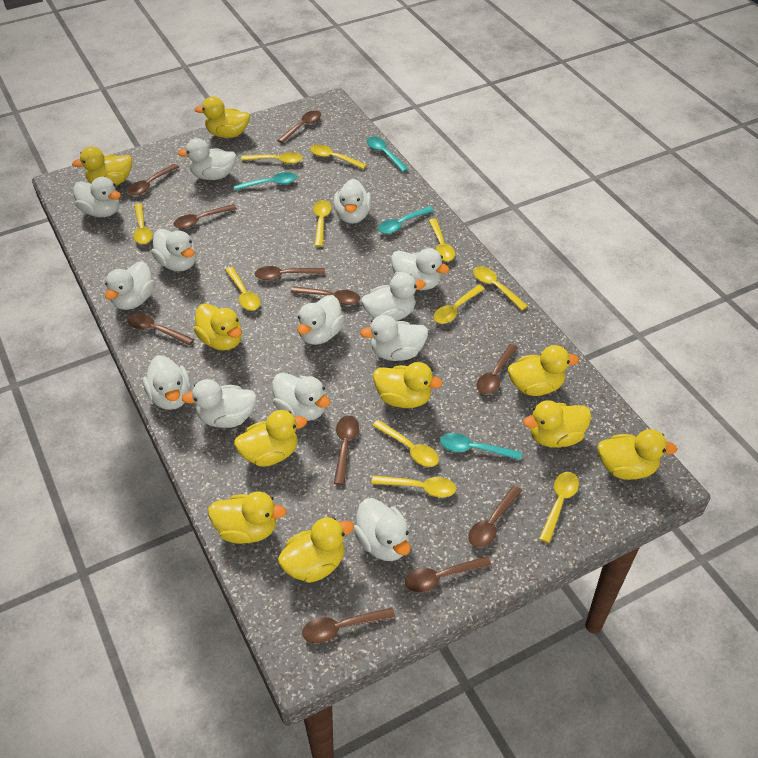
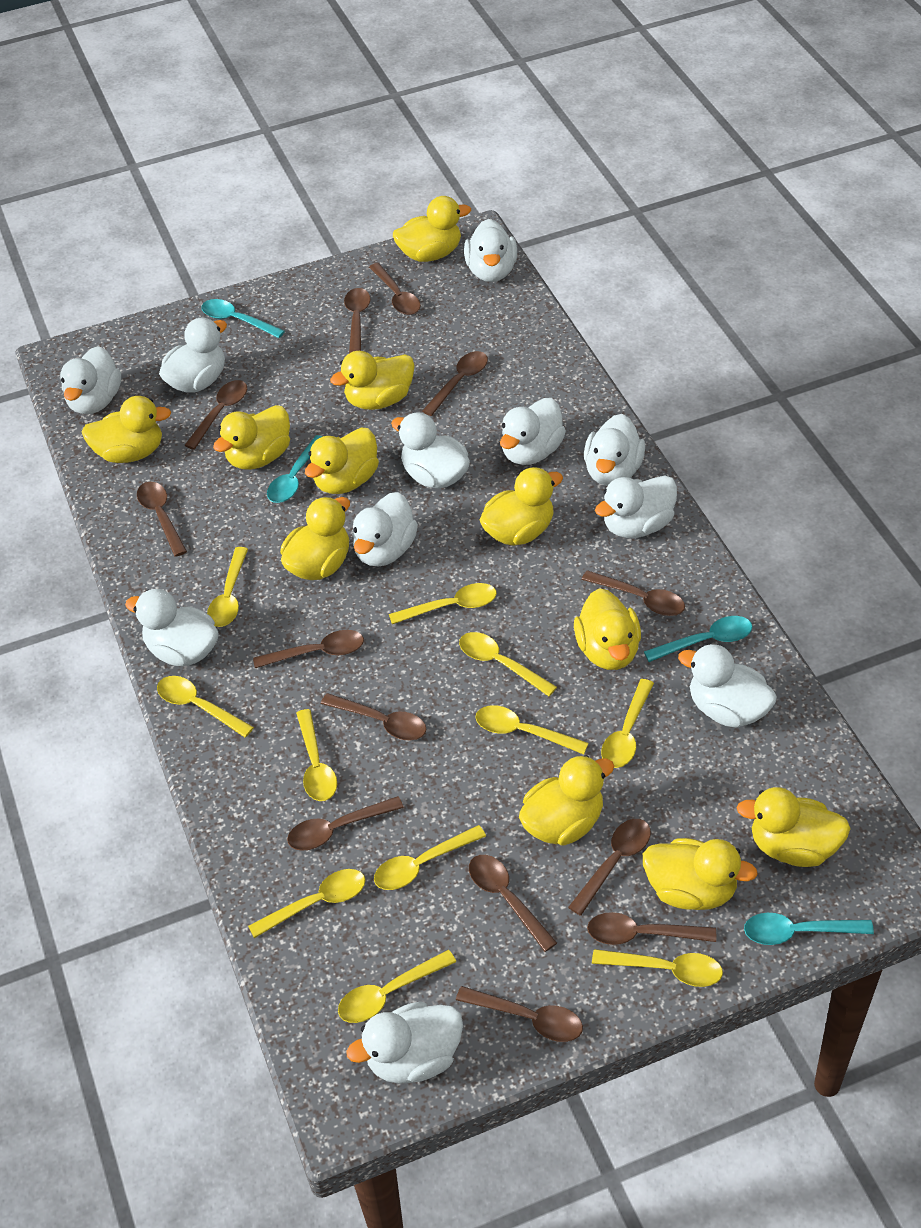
brown spoon: [128,164,179,195] [128,313,194,345] [174,204,237,229] [255,266,325,280] [278,111,321,143] [291,286,360,305] [302,608,395,643] [334,415,359,485] [405,556,492,593] [468,485,522,548] [477,344,518,394] = 11 -> [137,482,187,557] [184,380,247,450] [253,630,364,668] [287,796,404,851] [321,693,427,741] [344,288,371,353] [369,263,421,315] [422,351,488,416] [456,986,583,1042] [469,855,557,952] [568,819,651,916] [582,570,685,616] [587,912,716,945] = 13
white duck: [73,177,121,217] [105,261,155,310] [143,355,191,410] [151,229,196,271] [178,138,237,180] [181,379,257,428] [272,373,330,421] [297,295,345,345] [334,179,372,224] [354,498,410,561] [360,315,428,361] [361,273,425,321] [391,248,449,290] = 13 -> [60,346,121,414] [125,589,219,666] [159,318,227,393] [346,1001,463,1084] [352,492,418,566] [391,412,470,489] [464,219,517,282] [500,398,566,465] [584,414,645,486] [595,475,677,538] [678,644,777,728] = 11
yellow duck: [72,146,132,186] [194,96,250,138] [194,303,242,351] [208,492,286,544] [234,410,307,466] [278,517,354,583] [373,362,443,408] [508,345,579,396] [523,400,591,448] [597,429,677,480] = 10 -> [82,396,171,463] [213,405,290,470] [280,497,350,580] [305,428,379,494] [330,351,415,410] [393,196,471,262] [479,467,563,546] [519,755,614,846] [574,588,641,670] [643,838,758,910] [736,787,851,867] = 11

